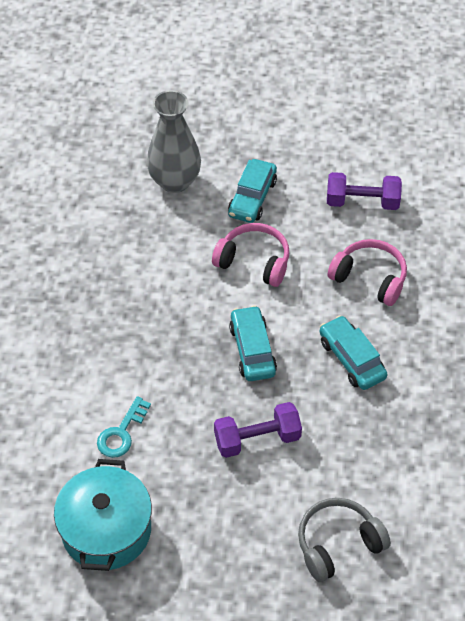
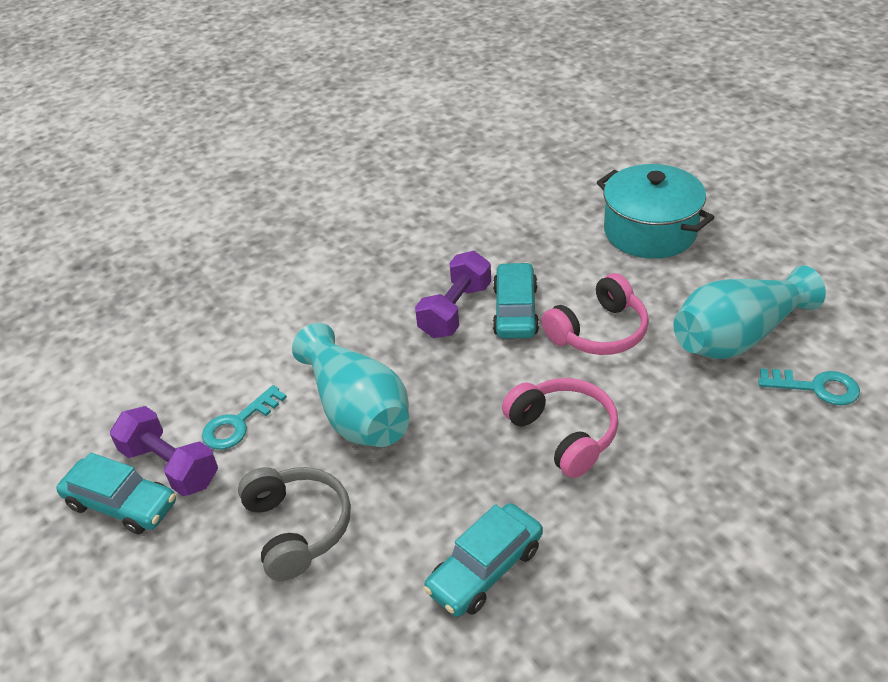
grey vase: [147,90,201,193] = 1 -> none = 0
turquoise key: [97,396,151,458] = 1 -> [202,385,287,450] [758,368,860,405] = 2
turquoise vase: none = 0 -> [292,323,409,447] [673,265,826,359] = 2

